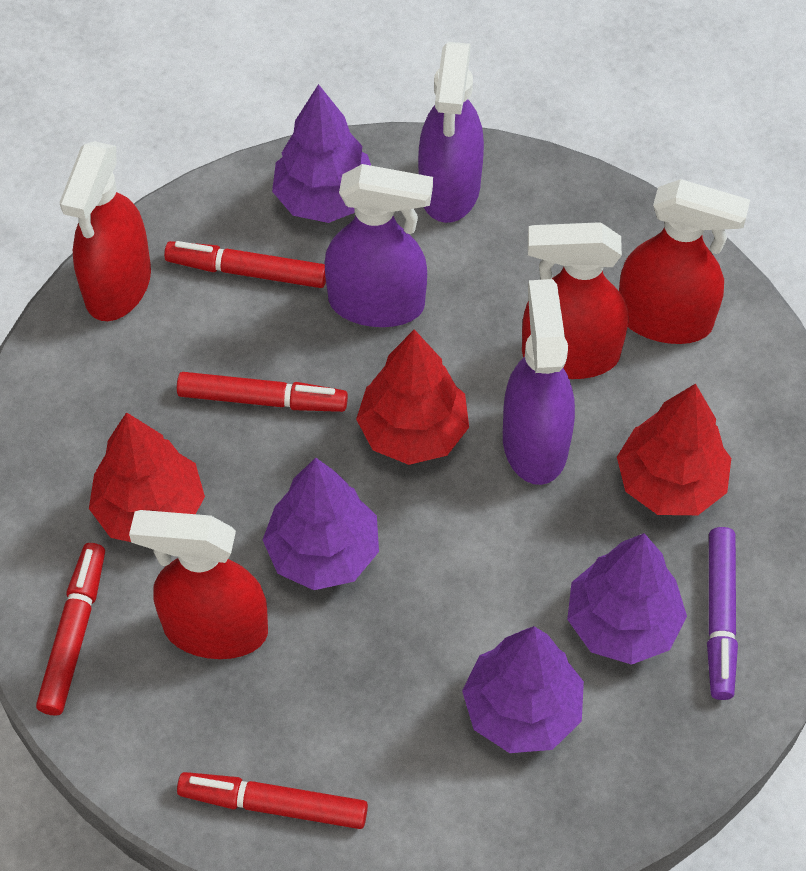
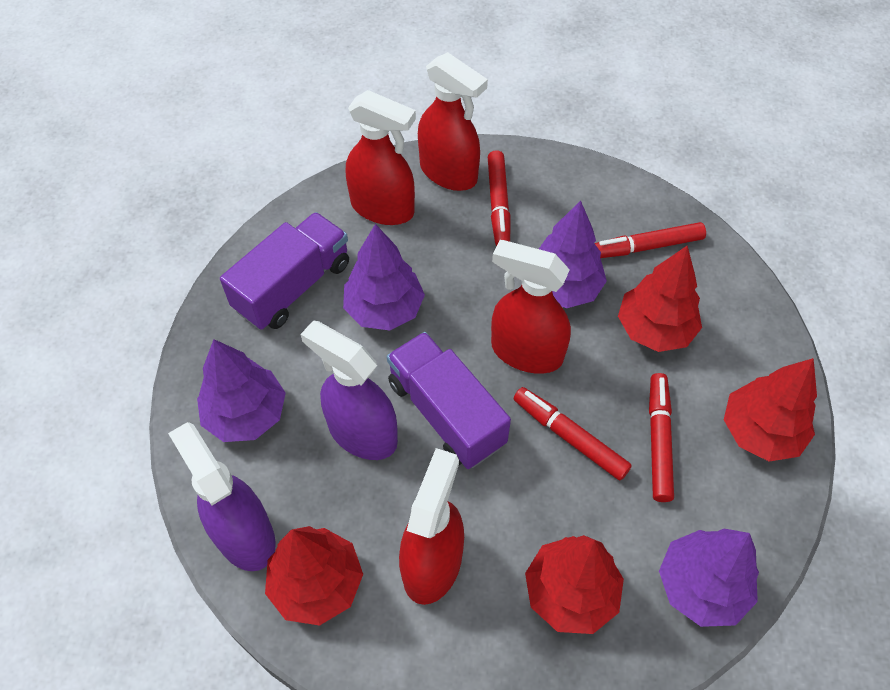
purple marker: [707,527,738,700] = 1 -> none = 0
purple spray bottle: [325,164,433,327] [418,42,484,223] [503,279,575,485] = 3 -> [168,422,276,571] [300,320,398,460] = 2
purple truck: none = 0 -> [220,212,349,330] [387,332,511,469] = 2
red tree: [89,412,205,542] [356,329,469,465] [617,384,731,515] = 3 -> [265,526,363,626] [525,535,624,634] [618,245,702,352] [724,358,817,462] = 4

